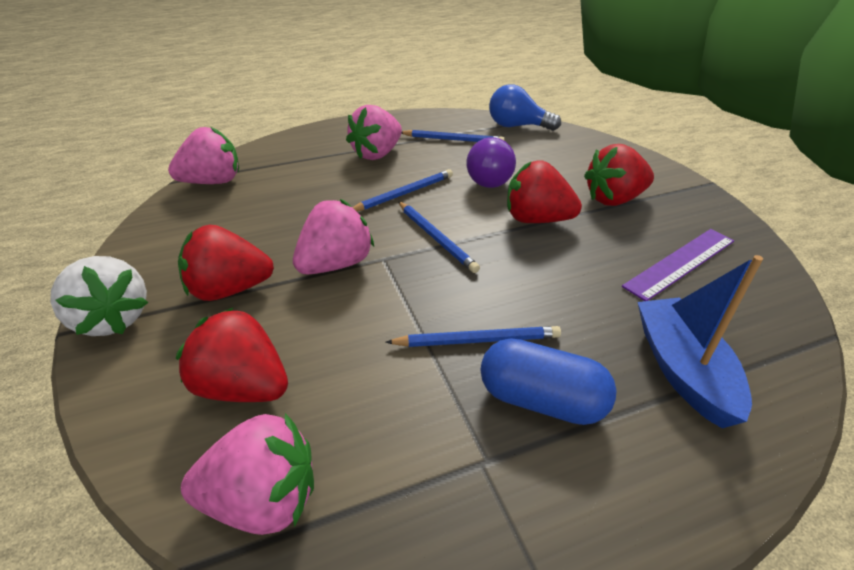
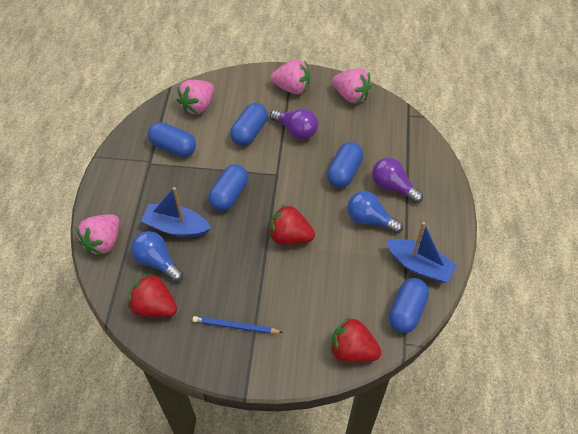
blue boat: [637,255,763,428] = 1 -> [141,187,211,237] [386,222,457,283] = 2
blue capsule: [480,338,617,425] = 1 -> [148,122,196,157] [208,164,248,211] [230,103,268,146] [327,142,363,188] [389,278,429,333] = 5
blue light bulb: [489,84,561,131] = 1 -> [131,231,183,282] [347,191,403,234] = 2
blue pencil: [353,169,453,211] [385,326,561,347] [398,201,480,273] [401,130,505,142] = 4 -> [193,316,283,334] = 1
purple light bulb: [467,137,516,188] = 1 -> [270,109,318,140] [372,158,423,203] = 2
purple ruler: [622,229,734,301] = 1 -> none = 0
red strawberry: [176,307,288,402] [178,224,274,301] [507,160,582,223] [584,144,654,206] = 4 -> [128,274,177,317] [269,205,315,244] [330,317,382,362] = 3
white strawberry: [50,256,148,336] = 1 -> none = 0

